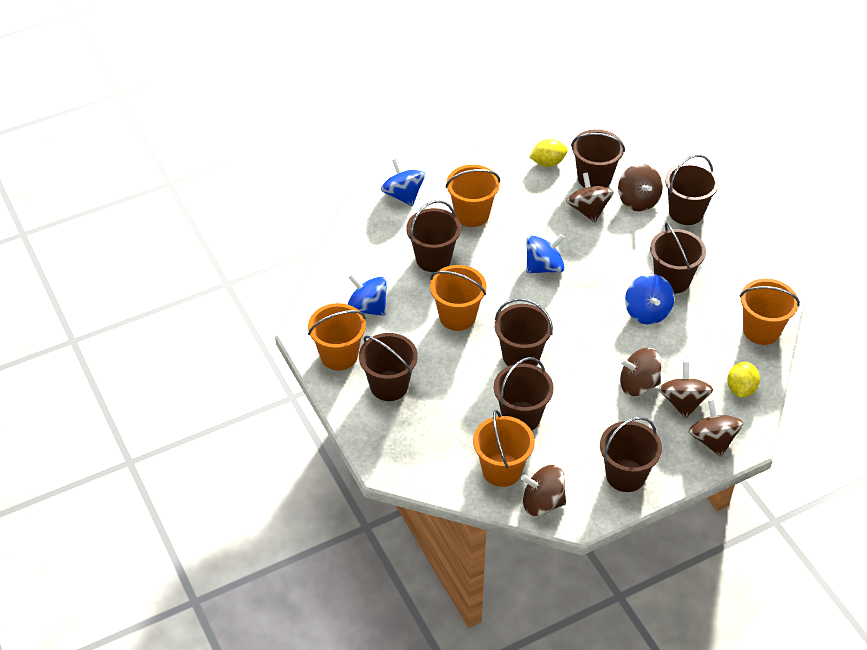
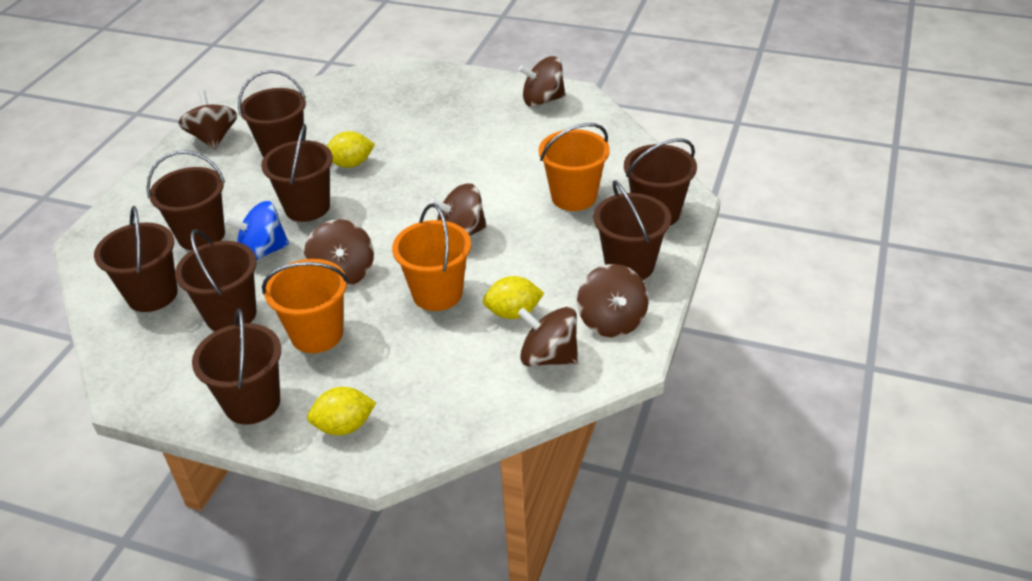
blue spinning top: [348,274,387,316] [381,158,425,206] [526,234,565,273] [625,274,674,325] = 4 -> [224,201,289,261] = 1
orange bucket: [308,303,366,371] [430,265,486,331] [446,165,500,227] [473,410,535,487] [740,278,800,345] = 5 -> [262,259,348,353] [392,203,471,311] [539,123,610,211] = 3
yellow lemon: [530,139,568,167] [727,361,760,398] = 2 -> [307,387,376,435] [327,131,375,168] [483,276,544,319] = 3

